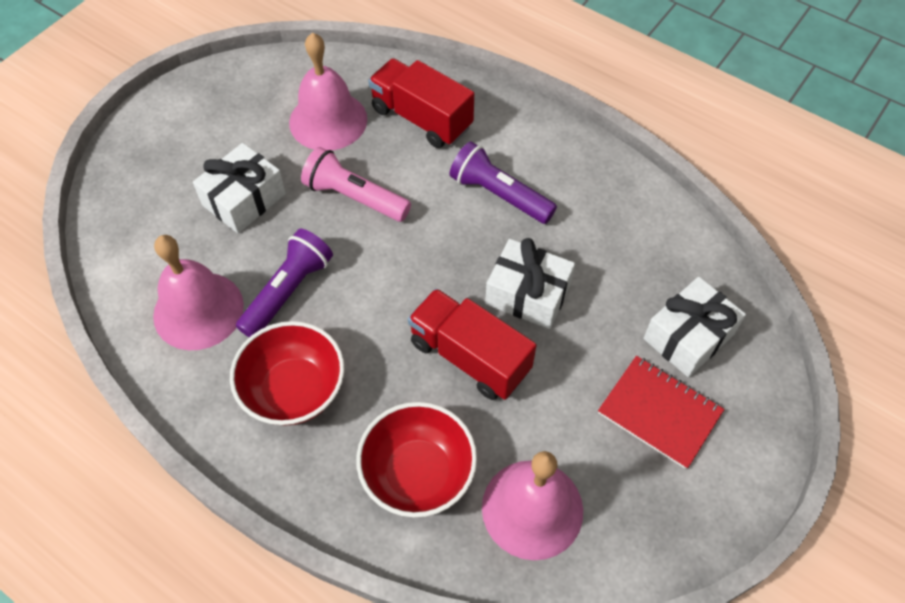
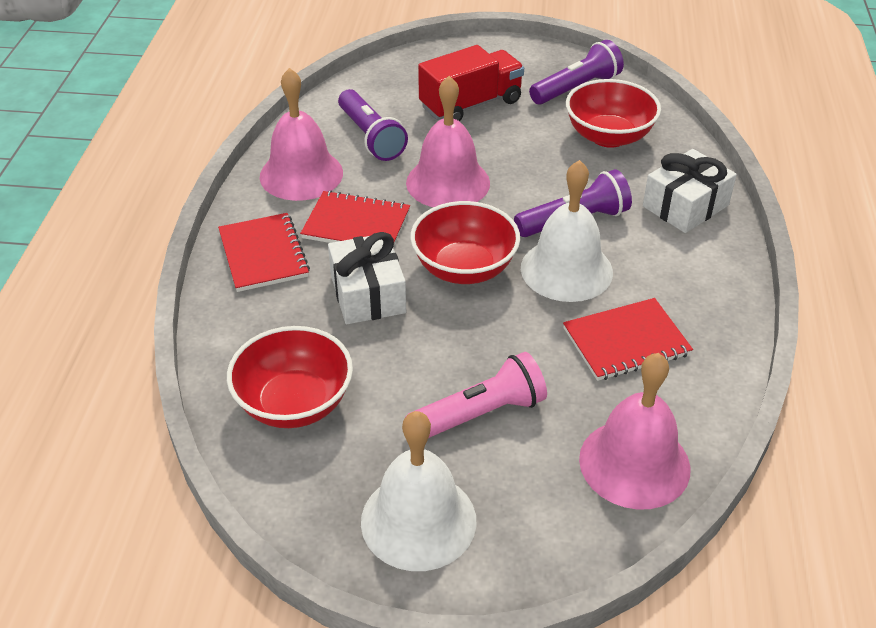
purple flashlight: [236,229,333,337] [450,142,557,224] = 2 -> [338,89,408,161] [514,169,632,237] [529,40,624,105] = 3
red bowl: [230,321,345,426] [356,402,477,517] = 2 -> [227,326,353,428] [410,201,520,284] [566,79,661,148] = 3
red notebook: [598,356,724,469] = 1 -> [218,213,310,292] [300,190,410,247] [563,298,693,381] = 3
red truck: [368,58,474,148] [408,288,536,400] = 2 -> [418,45,524,122] = 1
white bell: none = 0 -> [361,411,477,571] [521,160,613,302] = 2
white gift: [193,143,286,233] [485,238,575,329] [644,277,746,377] = 3 -> [328,232,406,324] [643,149,737,233] = 2

